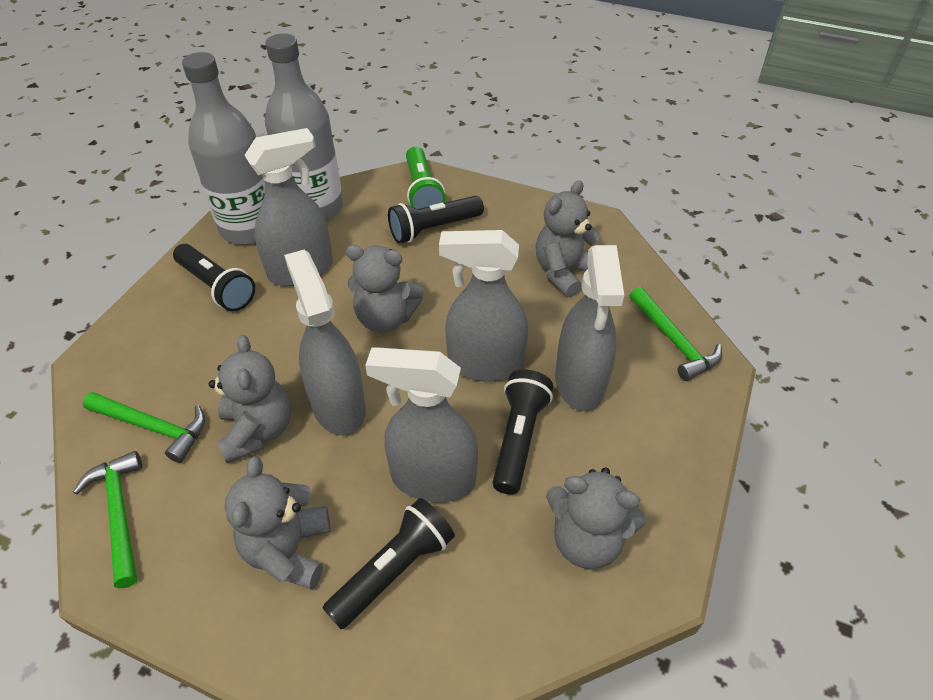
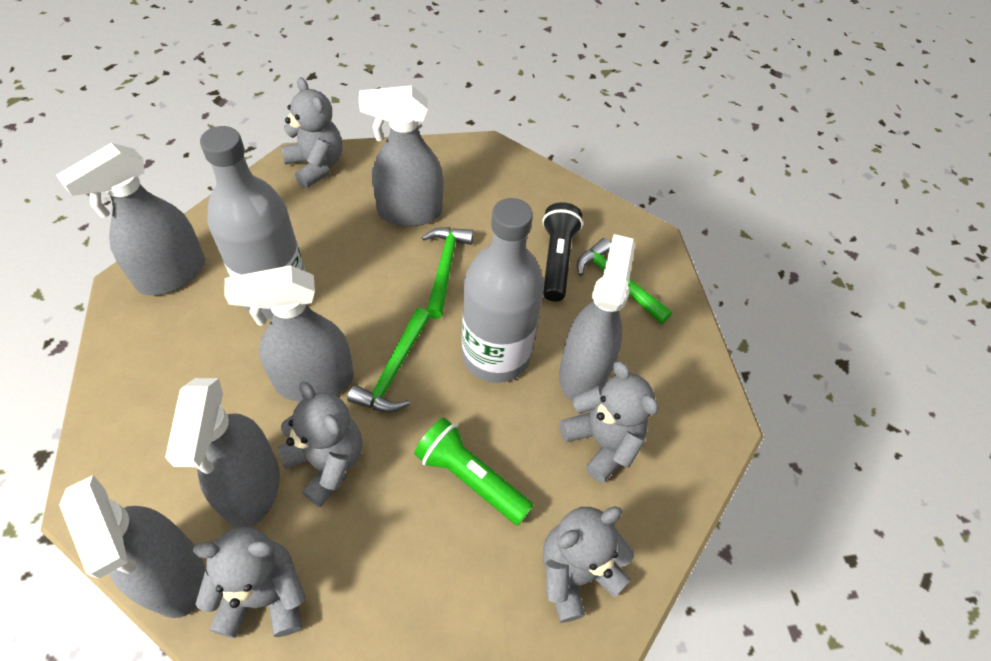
black flashlight: [173,244,255,311] [323,498,455,629] [388,196,484,244] [492,370,553,495] = 4 -> [542,202,583,301] = 1
grey spray bottle: [244,128,333,286] [284,250,366,436] [365,347,478,502] [439,230,528,382] [555,245,624,411] = 5 -> [57,143,205,296] [59,475,205,618] [165,378,280,528] [224,265,354,402] [359,85,443,227] [559,234,635,402] = 6

